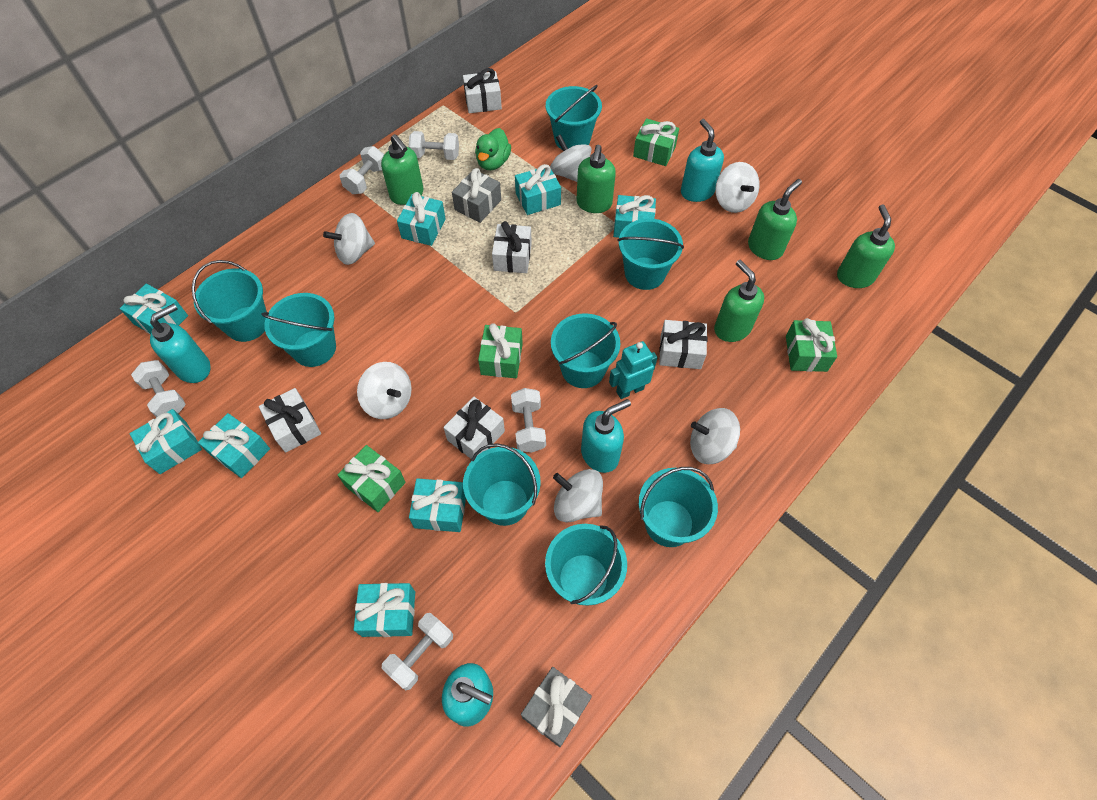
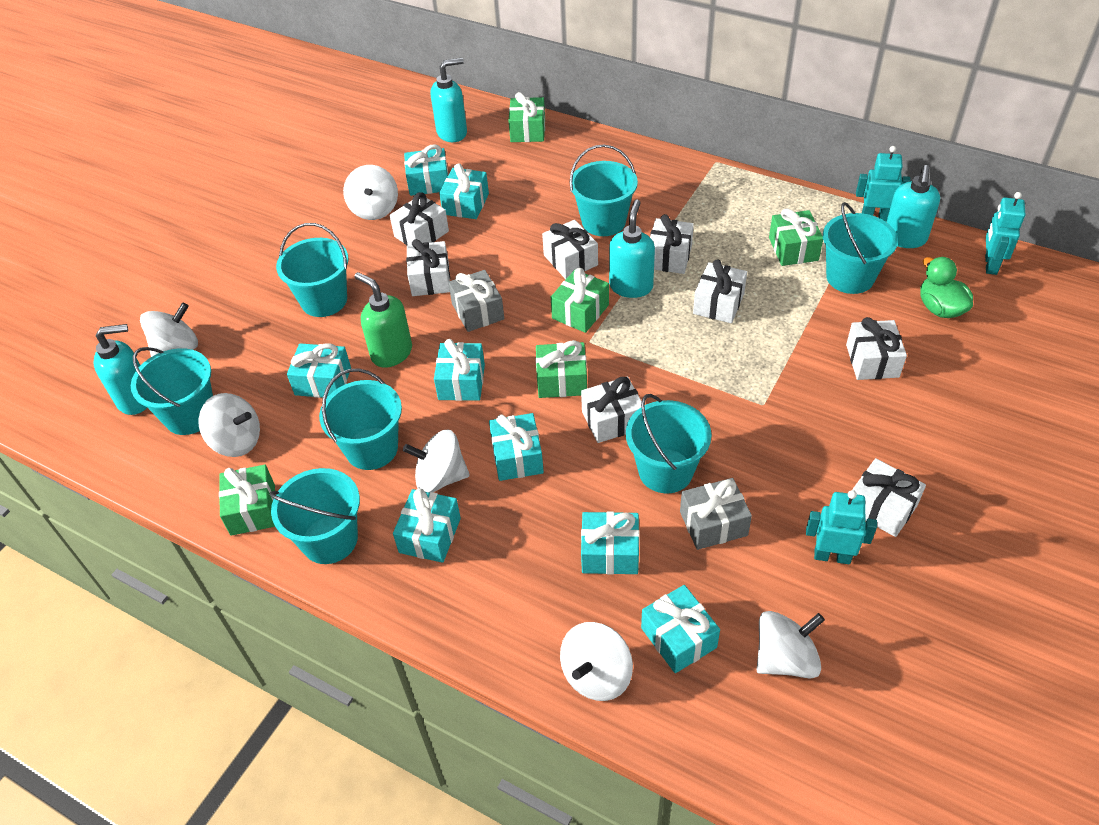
green gift: [338,445,406,512] [478,323,523,378] [633,118,679,166] [786,318,837,372] = 4 -> [219,465,275,536] [508,92,545,142] [536,340,587,398] [551,268,609,333] [769,209,823,266] = 5
green soap dispenser: [381,134,424,205] [576,145,616,213] [714,260,764,342] [748,179,802,260] [837,204,895,288] = 5 -> [354,272,412,368] = 1
turquoise bucket: [192,260,267,342] [261,293,336,367] [463,443,541,526] [545,524,627,606] [546,85,602,149] [551,313,620,388] [617,218,684,290] [639,467,718,547] = 8 -> [131,347,213,435] [269,468,360,564] [276,223,349,317] [319,368,402,470] [569,145,638,236] [626,394,712,493] [823,202,898,294] = 7
turquoise robot: [609,341,658,399] = 1 -> [806,490,877,564] [856,146,910,222] [985,192,1025,275] = 3
white dumbbell: [131,360,186,417] [340,146,384,194] [382,613,453,690] [409,131,459,160] [511,388,546,452] = 5 -> none = 0
white gift: [259,388,321,453] [443,397,505,459] [463,68,502,113] [492,221,532,273] [659,320,708,369] = 5 -> [390,192,449,245] [406,239,450,296] [542,220,598,279] [581,376,642,443] [650,214,694,274] [693,259,747,323] [846,317,907,380] [852,458,926,537] = 8

